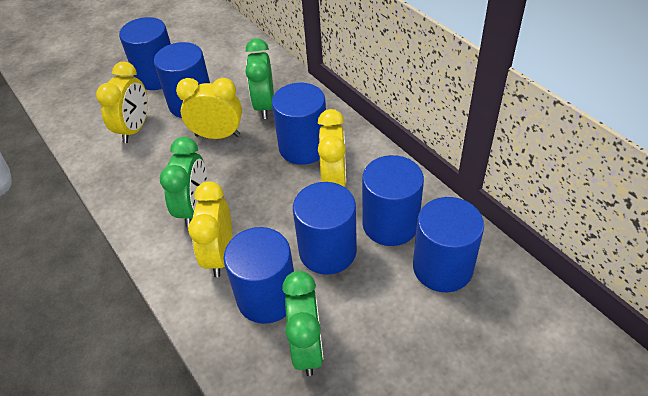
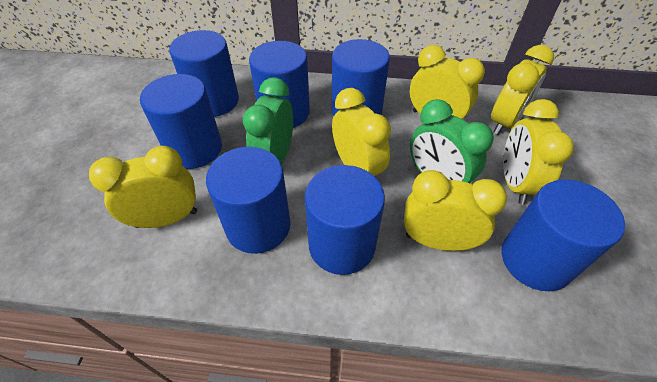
green clock: [160,137,207,228] [245,38,274,119] [282,271,324,376] = 3 -> [243,77,293,165] [410,99,494,183] = 2
yellow clock: [96,62,148,143] [176,78,242,139] [188,181,232,277] [318,109,346,187] = 4 -> [89,146,197,228] [332,88,391,176] [404,170,507,251] [410,45,485,119] [491,45,554,135] [503,99,574,205] = 6

